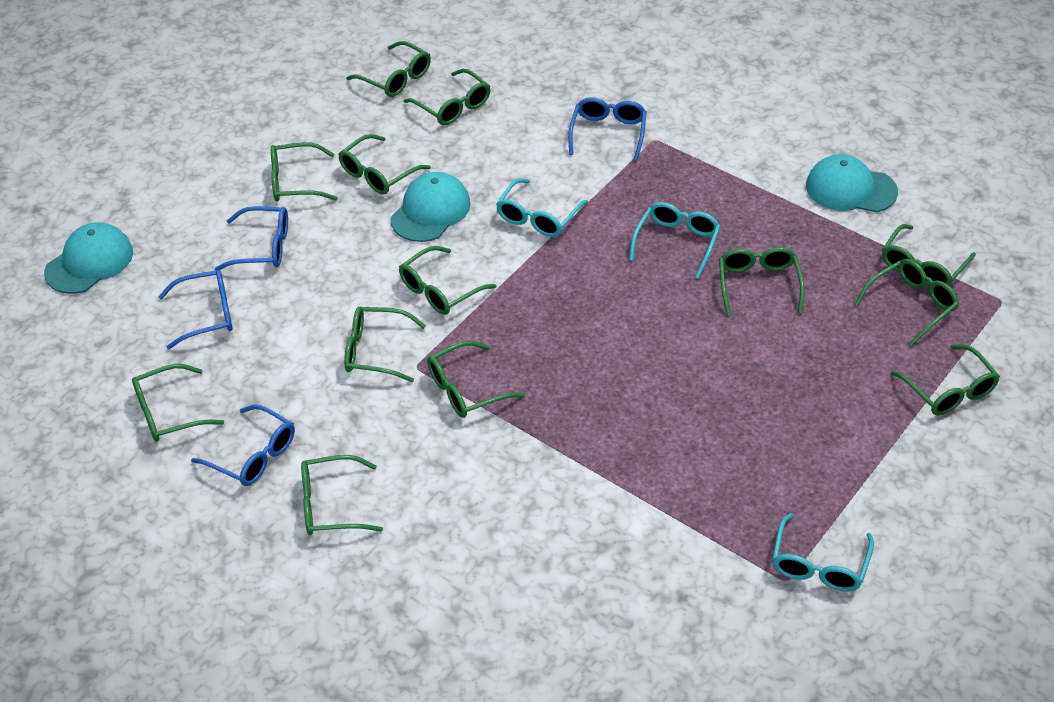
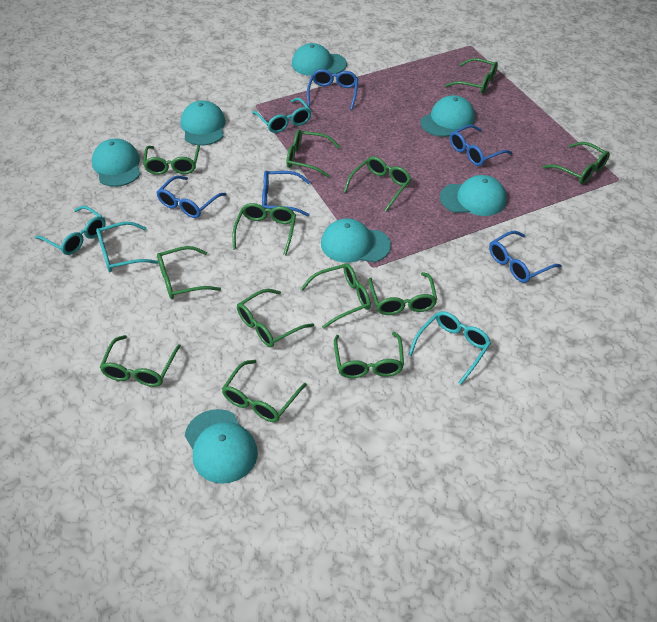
blue glasses: [158,270,233,349] [191,404,295,486] [215,206,288,271] [568,97,647,161] = 4 -> [156,176,227,218] [262,171,310,216] [307,69,358,110] [450,125,513,166] [489,231,562,283] = 5
turquoise cap: [44,222,133,294] [390,172,471,242] [806,154,898,212] = 3 -> [92,139,140,187] [181,101,226,146] [185,409,258,484] [292,43,347,76] [321,218,391,263] [420,95,475,137] [440,175,507,216] = 7
turquoise glasses: [496,178,588,237] [629,202,721,279] [772,513,874,592] = 3 -> [35,206,106,255] [96,222,159,272] [252,98,312,133] [408,311,491,385] = 4

